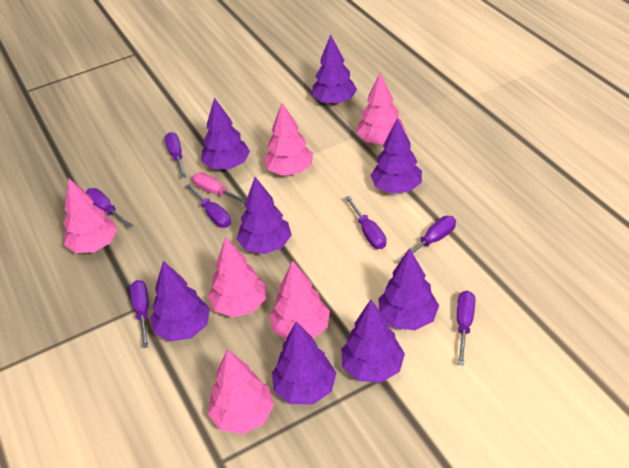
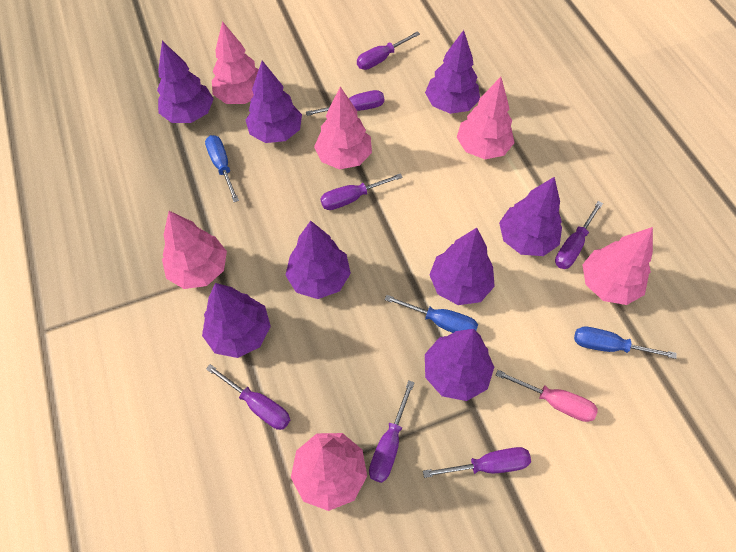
blue screwdriver: none = 0 -> [205,135,239,202] [384,295,478,333] [574,327,677,359] = 3

